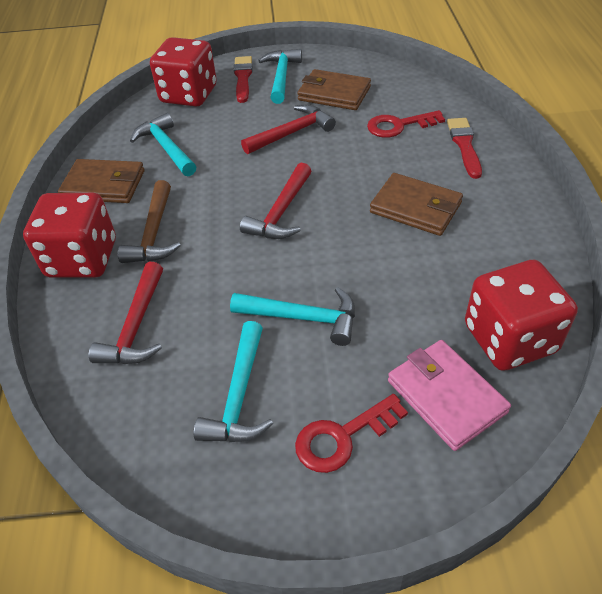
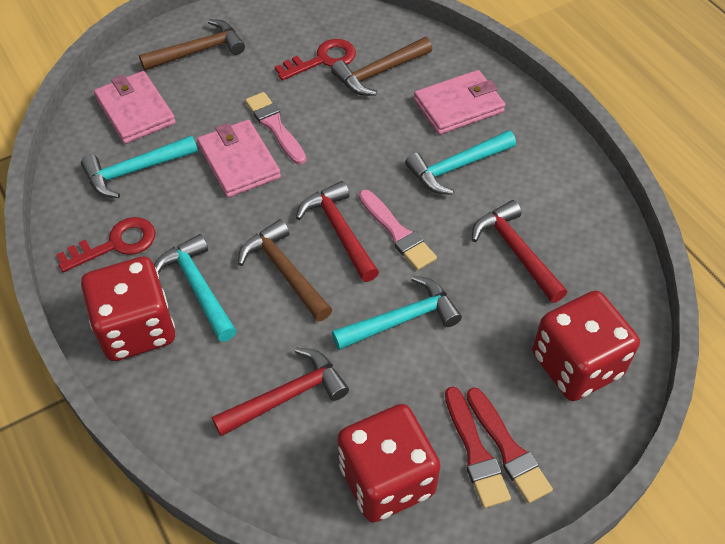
brown hammer: [118,180,181,263] = 1 -> [139,19,245,71] [238,219,333,321] [331,37,432,96] = 3
brown wallet: [58,159,144,203] [297,69,371,110] [370,173,463,236] = 3 -> none = 0
pink brush: none = 0 -> [245,92,306,165] [359,190,437,270] = 2
pink wallet: [388,340,511,451] = 1 -> [94,71,176,144] [197,120,281,198] [414,70,505,135] = 3

